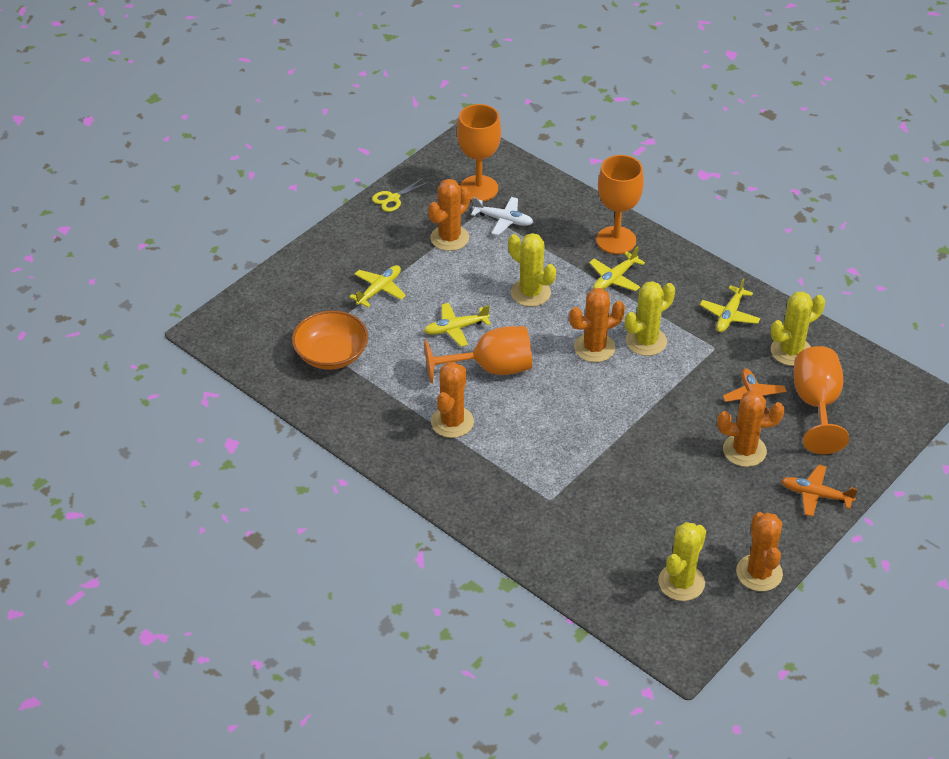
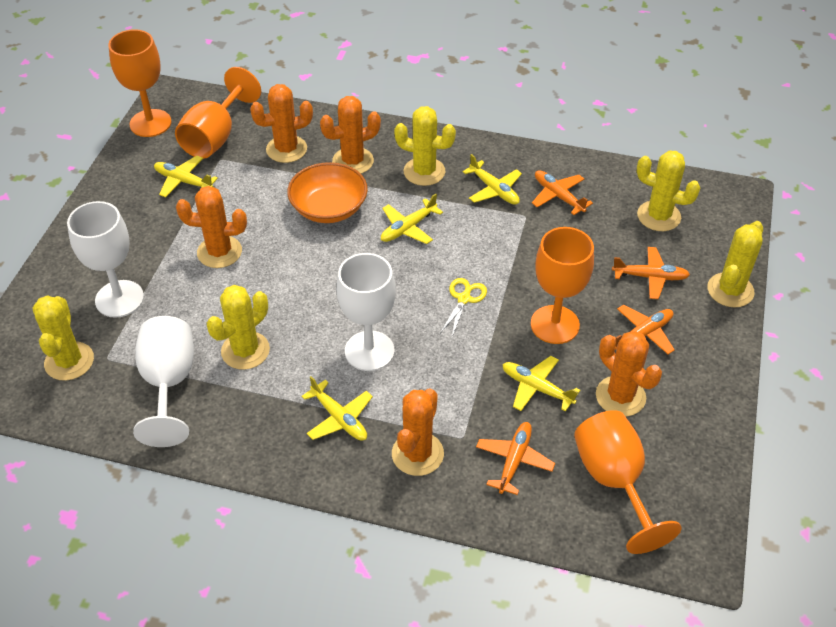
orange plane: [723,369,787,414] [781,465,858,517] = 2 -> [476,422,555,495] [532,170,593,215] [610,305,675,354] [612,247,690,299] = 4
white goblet: none = 0 -> [67,201,144,318] [133,316,194,447] [337,253,396,371] = 3
white plane: [471,197,534,235] = 1 -> none = 0
yellow cactus: [508,233,556,307] [625,281,675,356] [658,522,706,601] [771,291,825,366] = 4 -> [33,295,94,381] [207,285,270,370] [394,106,456,186] [637,151,700,231] [708,221,763,307] = 5
yellow plane: [349,265,406,307] [424,303,491,347] [589,246,645,291] [700,278,760,332] = 4 -> [154,155,218,197] [302,376,373,441] [381,194,443,244] [463,154,522,205] [502,356,580,412] = 5

